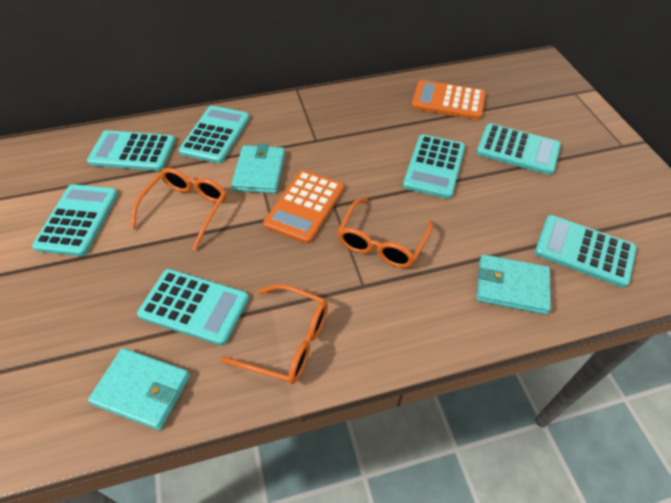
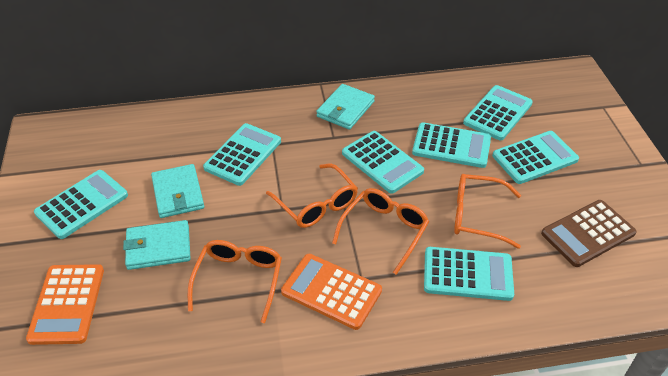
brown calculator: none = 0 -> [541,200,637,267] = 1
orange glasses: [130,168,227,251] [220,284,328,384] [337,198,433,268] = 3 -> [188,240,282,323] [266,164,358,228] [332,188,429,275] [454,174,521,249] = 4

